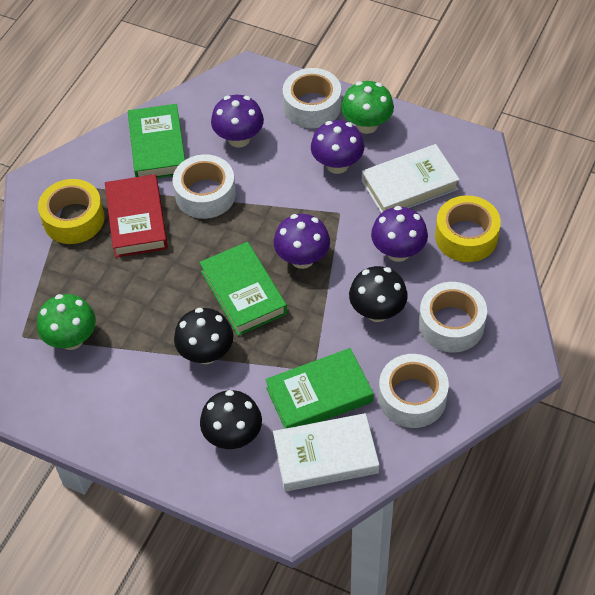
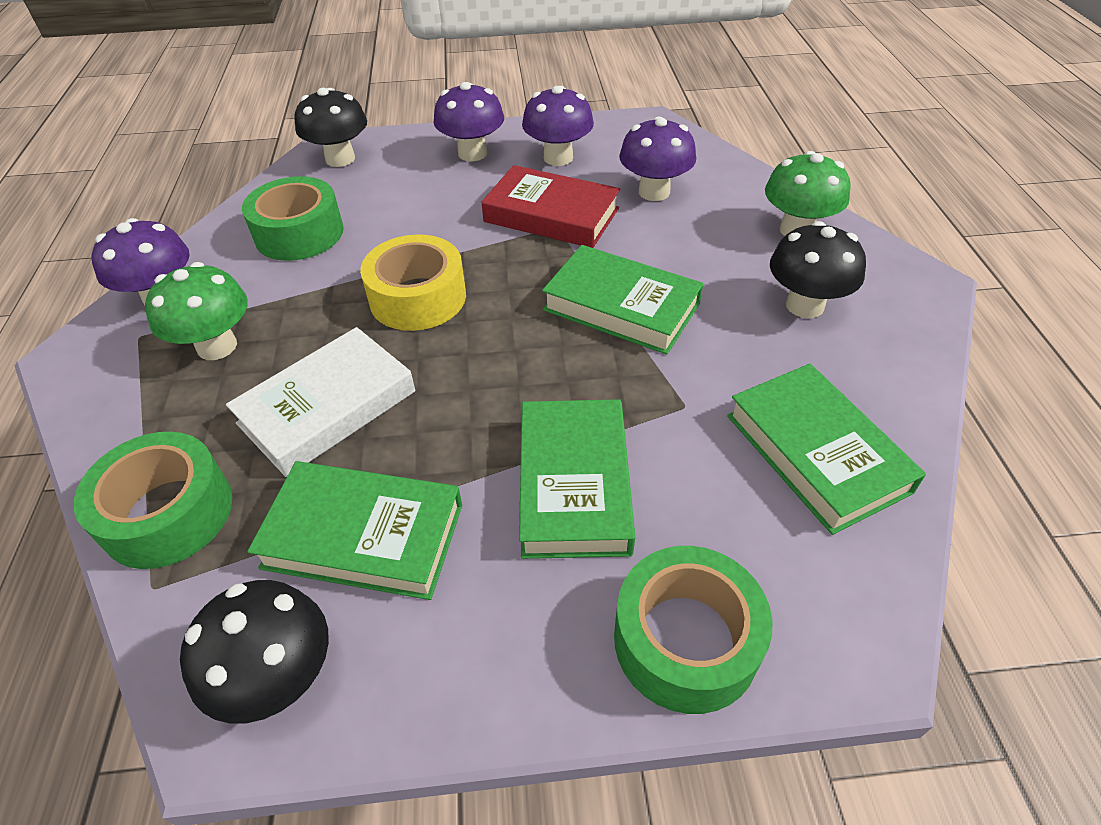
green book: [128,104,185,178] [199,242,287,336] [265,348,373,429] = 3 -> [247,461,462,600] [519,399,635,559] [542,245,703,354] [727,364,926,535] = 4
green tape: none = 0 -> [74,432,232,569] [242,176,344,261] [614,546,772,714] = 3
white book: [273,413,379,492] [362,144,460,213] = 2 -> [226,327,415,477] = 1
white tape: [173,154,236,219] [283,68,341,128] [379,354,449,428] [419,282,487,353] = 4 -> none = 0
yellow tape: [38,179,105,244] [435,195,501,262] = 2 -> [360,234,466,331] = 1

